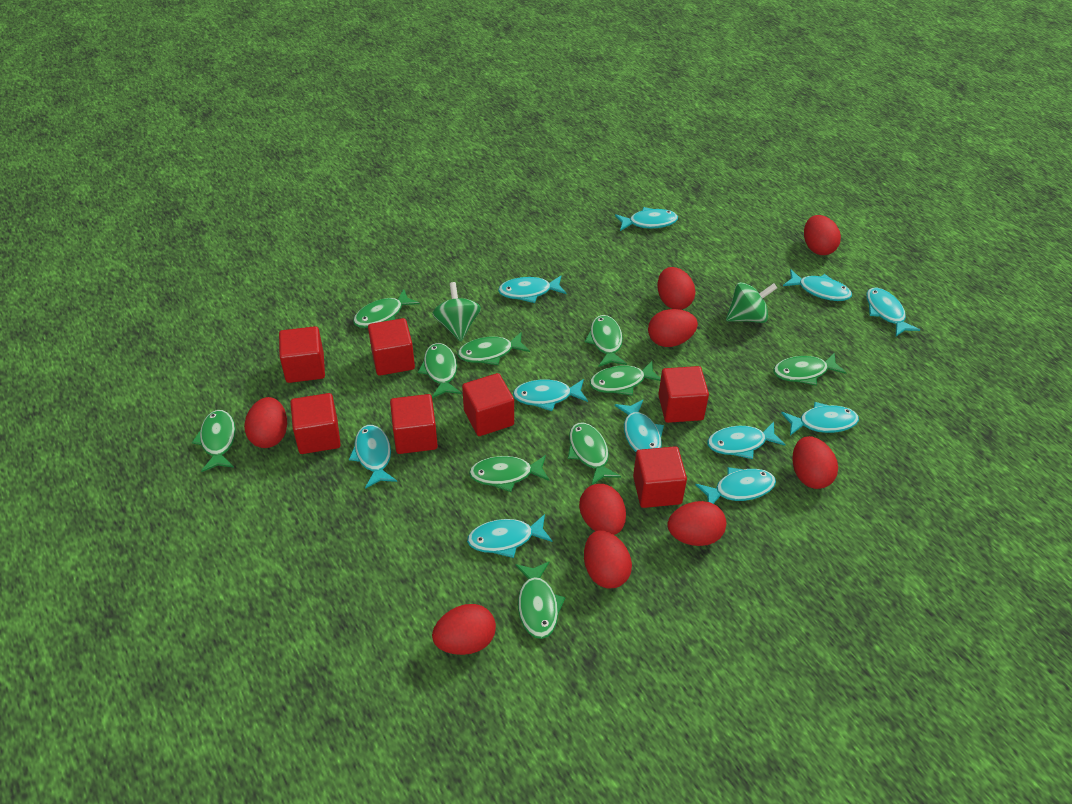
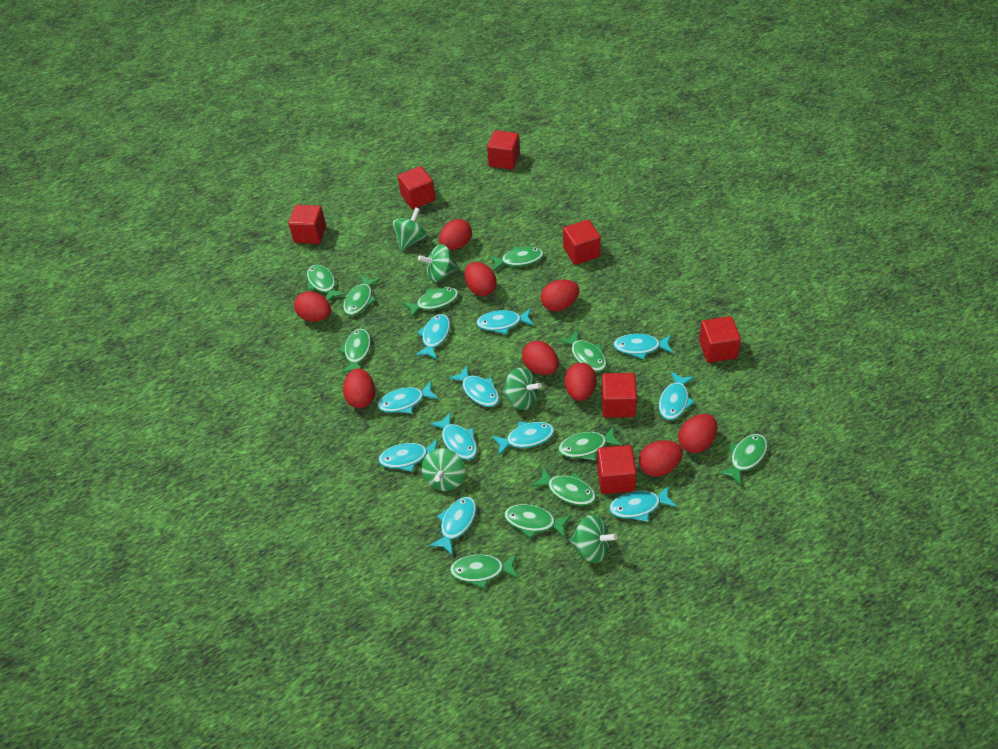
green fish: [192,410,236,472] [353,289,420,328] [418,343,461,398] [458,332,530,365] [469,455,550,492] [515,562,566,639] [568,423,621,485] [585,315,627,367] [589,361,661,396] [773,352,847,386] = 10 -> [307,265,345,301] [338,329,371,374] [343,275,381,316] [403,287,459,318] [450,554,518,589] [489,246,544,272] [504,504,571,539] [531,467,596,506] [558,330,607,372] [558,426,623,460] [718,434,768,486] = 11
green spinning top: [432,282,481,342] [726,282,777,323] = 2 -> [392,207,427,251] [418,244,459,282] [421,448,465,491] [502,368,542,410] [570,515,617,563] = 5

